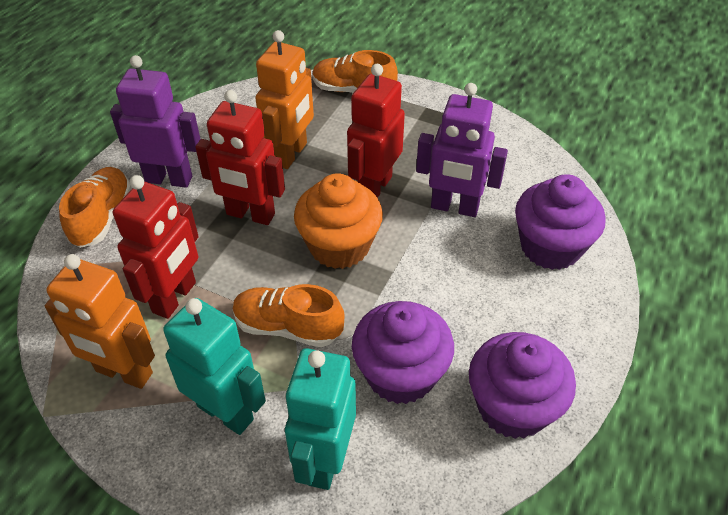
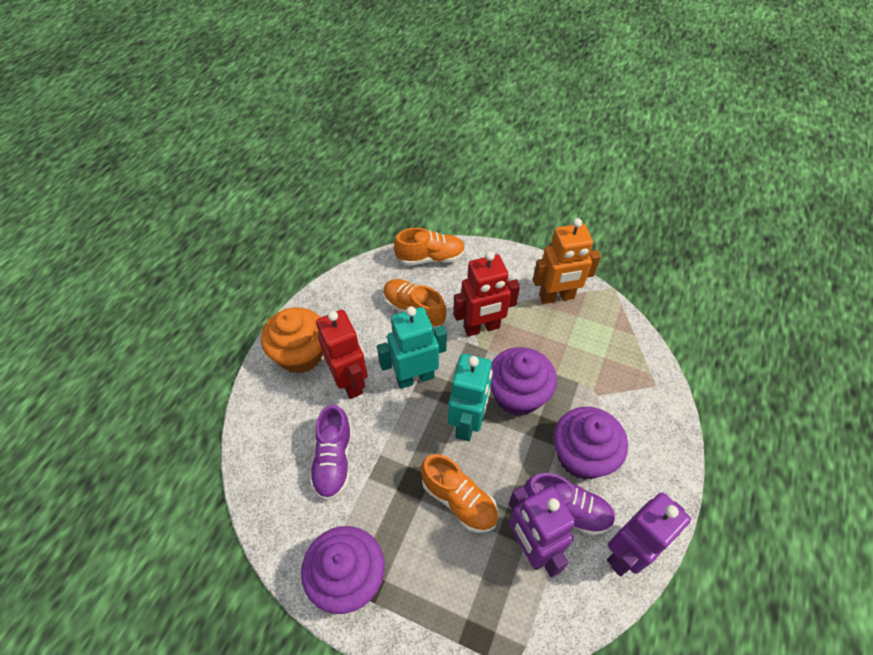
orange robot: [45,254,155,389] [255,30,314,169] = 2 -> [533,218,601,304] = 1
purple shoe: none = 0 -> [309,405,352,500] [524,473,615,536] = 2
red robot: [113,175,199,319] [195,90,285,225] [347,64,405,198] = 3 -> [316,310,368,399] [453,251,520,337] = 2

